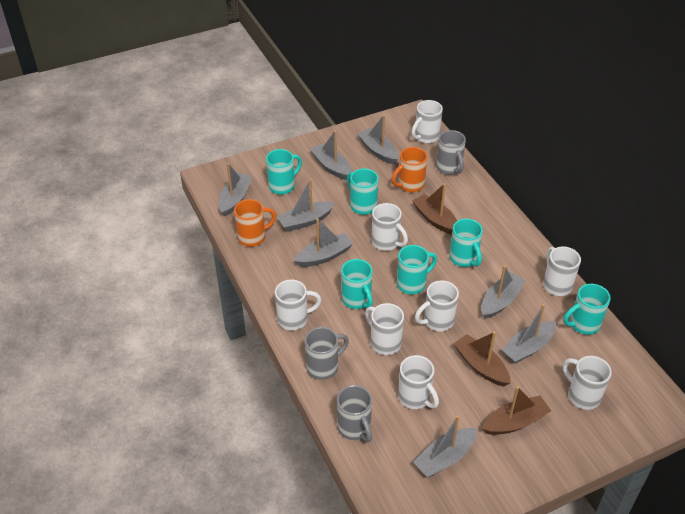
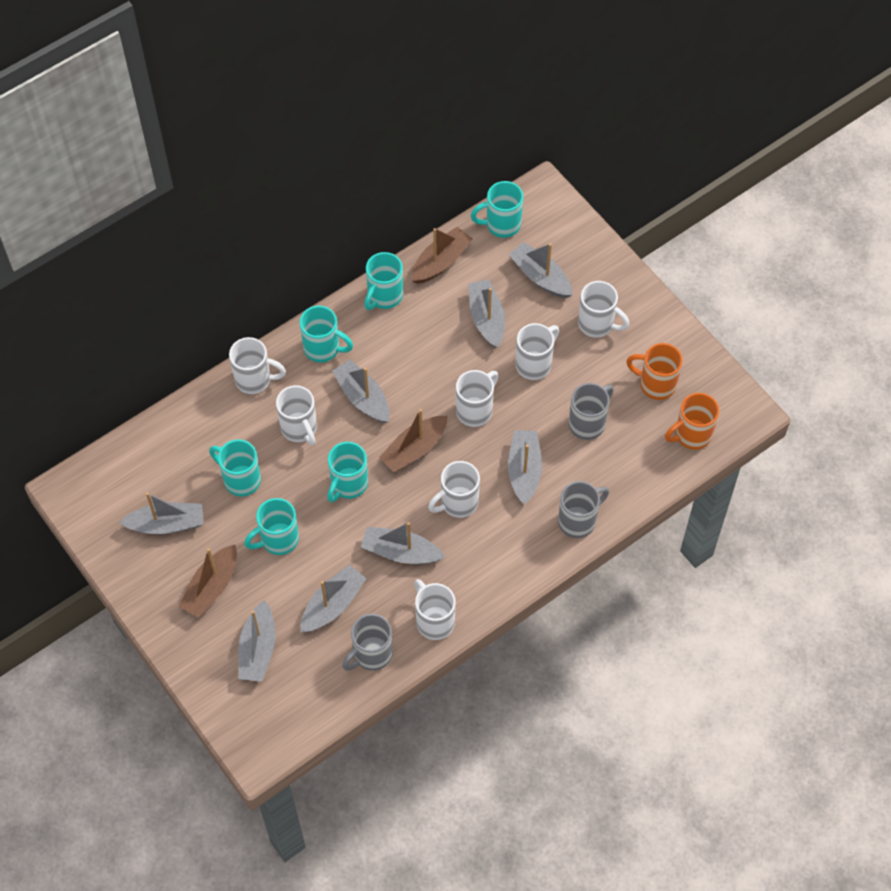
white mug: [275,280,321,330] [365,303,404,355] [372,203,408,251] [398,355,439,409] [411,100,443,143] [415,280,459,331] [543,246,581,296] [563,356,612,410] = 8 -> [229,337,286,394] [276,385,317,446] [414,579,456,640] [428,461,480,518] [456,370,498,427] [516,323,559,380] [578,281,630,338] = 7

